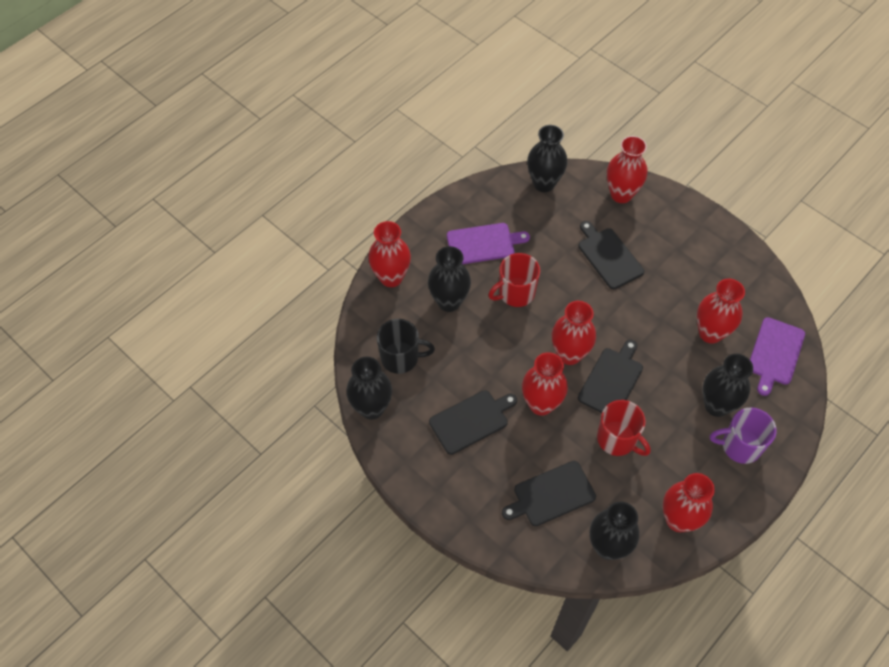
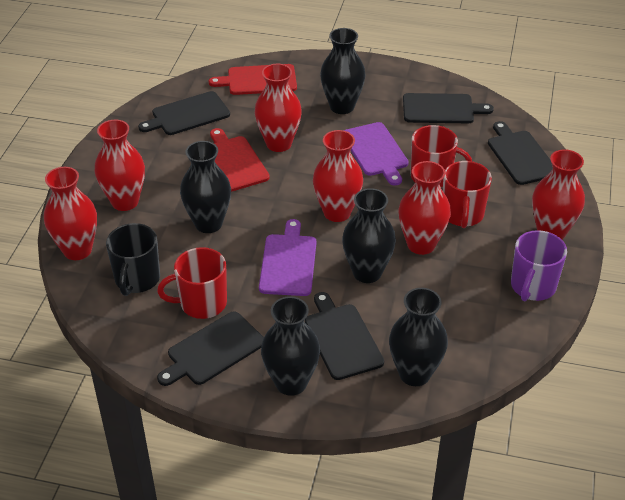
black cutting board: [429,390,517,455] [502,461,596,526] [578,221,644,289] [578,340,643,413] = 4 -> [138,91,230,135] [157,311,264,386] [305,292,384,380] [403,93,494,123] [488,121,553,185] = 5
red cutting board: none = 0 -> [209,64,297,95] [210,128,270,192] = 2
red mug: [488,253,540,307] [597,400,651,456] = 2 -> [157,247,227,319] [411,125,472,187] [443,161,492,228] = 3

